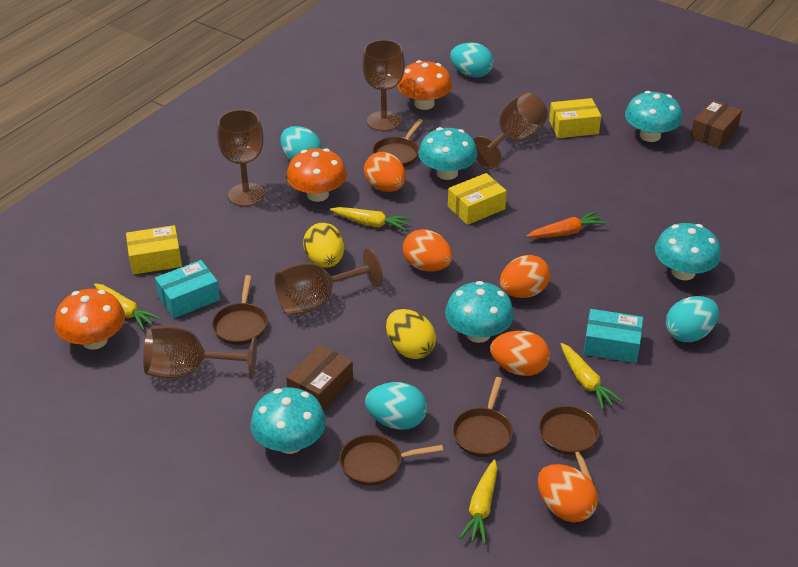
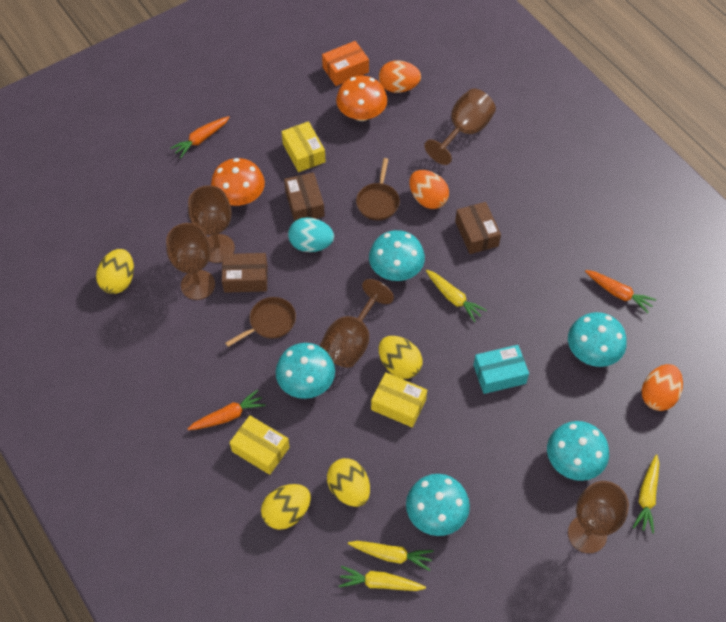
brown box: [286,345,353,411] [690,100,742,148] = 2 -> [222,253,268,293] [284,172,325,222] [455,202,501,254] = 3
brown pan: [212,275,268,345] [339,434,443,486] [372,119,423,167] [452,377,513,457] [539,406,600,482] = 5 -> [225,297,296,347] [356,158,400,220] = 2
orange box: none = 0 -> [322,41,369,86] = 1
orange carrot: [527,211,606,238] = 1 -> [170,116,230,158] [188,389,266,430] [585,270,656,313] = 3
orange egg: [364,152,406,192] [403,229,453,272] [490,331,550,376] [500,255,550,298] [538,464,598,522] = 5 -> [379,60,421,93] [409,170,449,209] [642,364,683,411] = 3
orange mushroom: [55,289,125,350] [287,148,347,202] [398,60,452,110] = 3 -> [211,158,265,206] [336,76,387,121] = 2
turquoise box: [155,260,220,318] [583,309,643,363] = 2 -> [473,345,529,394] = 1
turquoise egg: [280,126,323,161] [365,382,427,430] [450,43,494,78] [666,296,719,342] = 4 -> [288,217,334,252] = 1
yellow egg: [303,223,344,268] [386,309,436,359] = 2 -> [96,249,134,294] [261,484,311,530] [327,458,370,507] [379,336,422,379] = 4

